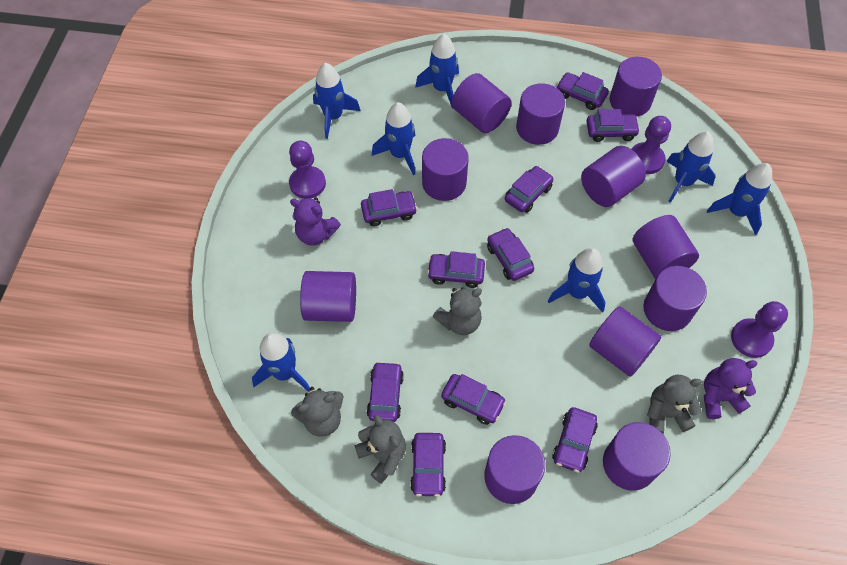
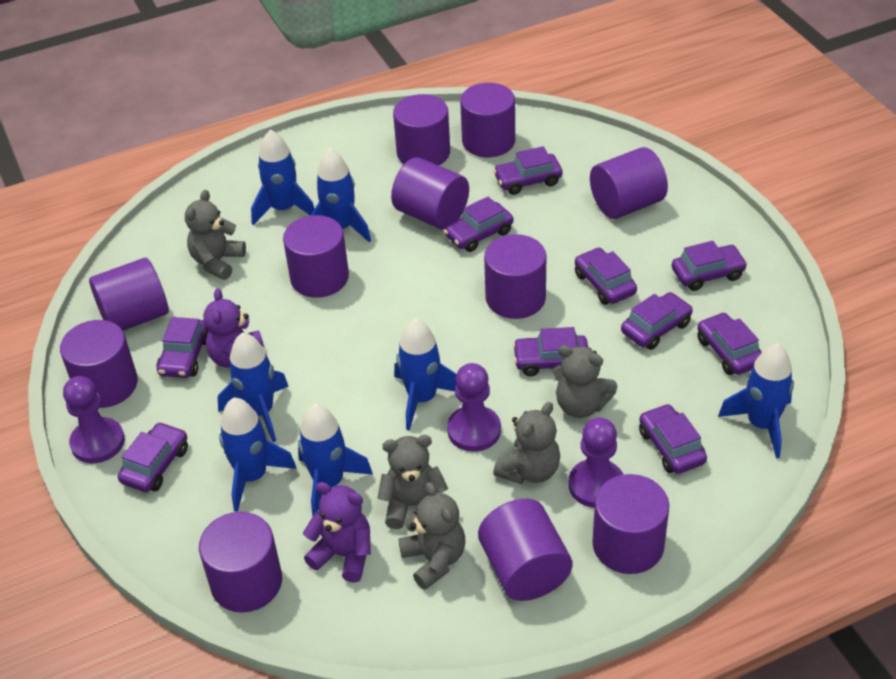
grey teddy bear: [291,387,344,437] [354,415,406,484] [433,287,482,335] [647,375,702,434] = 4 -> [185,190,246,280] [377,435,448,529] [398,482,465,590] [493,402,560,484] [553,345,618,418] = 5

